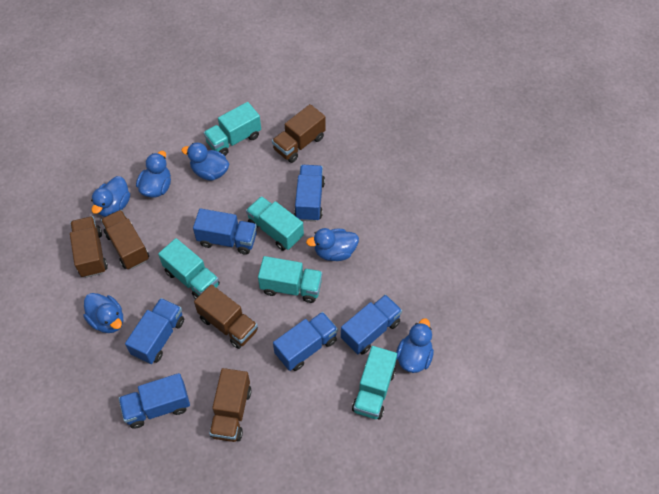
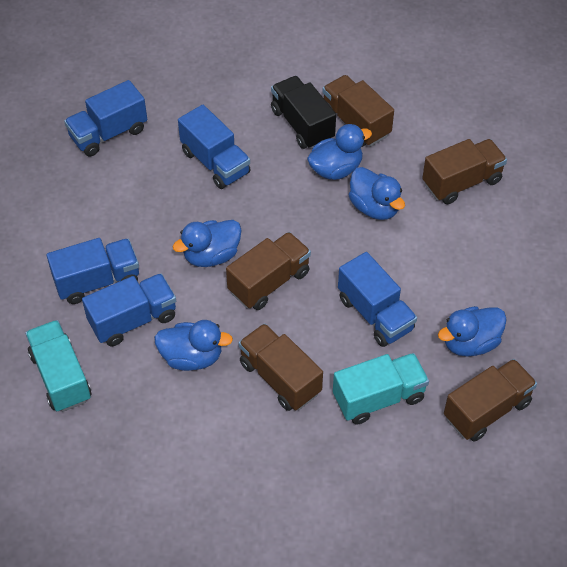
black truck: none = 0 -> [271,76,336,149] = 1
blue duck: [83,293,123,333] [91,176,130,217] [136,151,171,198] [181,142,229,181] [306,228,359,261] [396,318,434,373] = 6 -> [154,320,233,371] [173,220,242,267] [307,124,372,180] [349,167,405,220] [438,306,507,357] = 5
blue truck: [119,373,190,429] [125,298,184,364] [193,208,257,255] [273,312,338,371] [294,165,325,222] [341,294,402,355] = 6 -> [46,238,139,304] [64,80,147,156] [82,273,176,346] [178,105,251,189] [338,252,417,347] = 5
turquoise truck: [158,238,220,299] [203,102,261,156] [246,196,304,251] [258,256,323,303] [352,346,397,419] = 5 -> [25,320,91,412] [333,353,429,424] = 2

